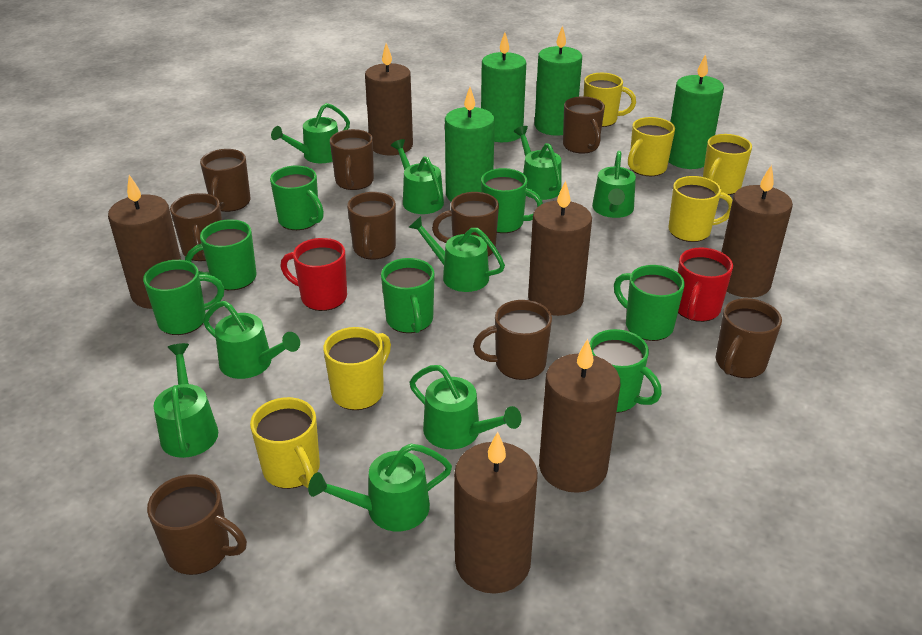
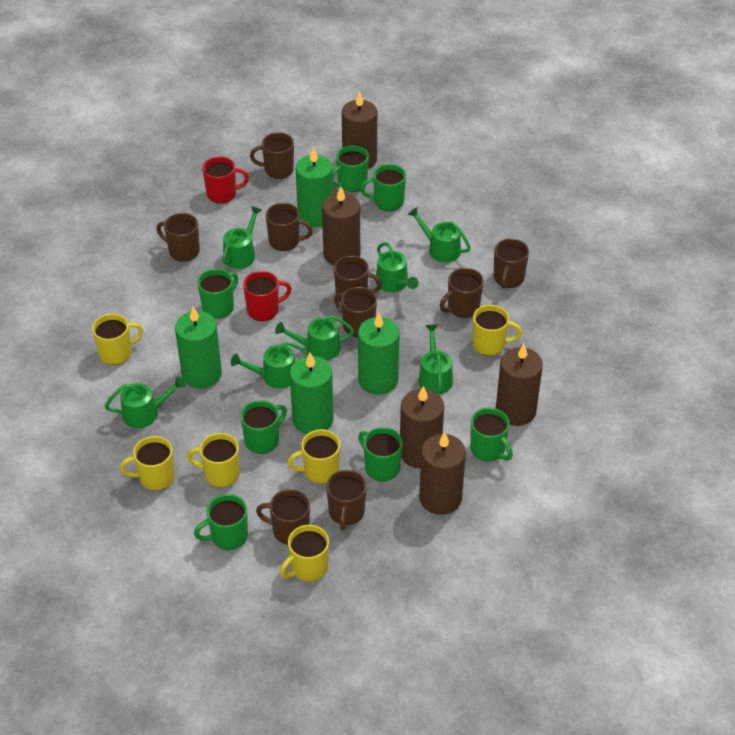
brown candle: [108,175,181,309] [365,43,413,156] [454,432,538,594] [528,180,592,316] [539,339,620,493] [721,165,793,298] = 6 -> [322,186,360,266] [342,91,377,169] [400,386,444,469] [419,432,466,515] [496,344,543,426] = 5
green watering can: [154,343,218,458] [203,301,300,379] [271,103,350,163] [308,443,452,531] [391,139,444,214] [408,216,505,292] [409,365,522,449] [514,126,561,200] [592,151,636,218] = 9 -> [105,376,186,428] [223,206,262,269] [231,342,309,389] [275,315,354,361] [376,242,418,292] [408,207,471,263] [419,324,453,395] = 7

